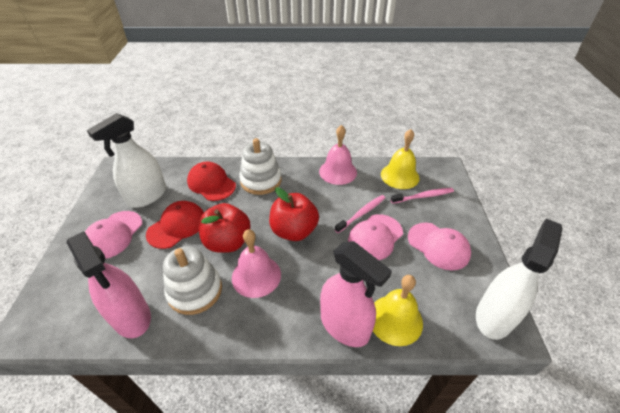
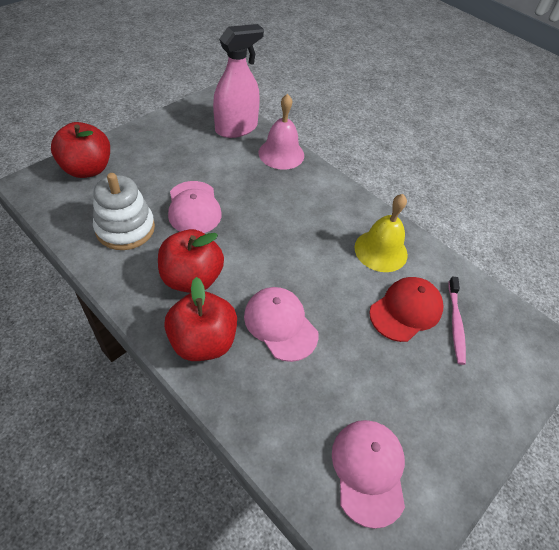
pink bell: [232,229,281,298] [319,125,357,185] = 2 -> [258,94,304,170] = 1
pink spray bottle: [66,231,151,338] [320,241,392,347] = 2 -> [213,24,264,138] = 1
pink toothbrush: [335,195,385,233] [391,188,454,204] = 2 -> [449,276,466,365] = 1
red apple: [198,203,250,253] [269,187,319,241] = 2 -> [51,122,110,178] [158,229,224,293] [164,277,237,361] = 3
red cap: [146,201,204,249] [187,161,236,201] = 2 -> [369,277,443,342] = 1
white spray bottle: [87,113,166,208] [476,219,563,340] = 2 -> none = 0
white stacking toy: [163,246,222,315] [239,138,282,195] = 2 -> [93,173,155,250] = 1
yellow bell: [373,275,423,346] [381,129,420,189] = 2 -> [354,194,408,272] = 1

